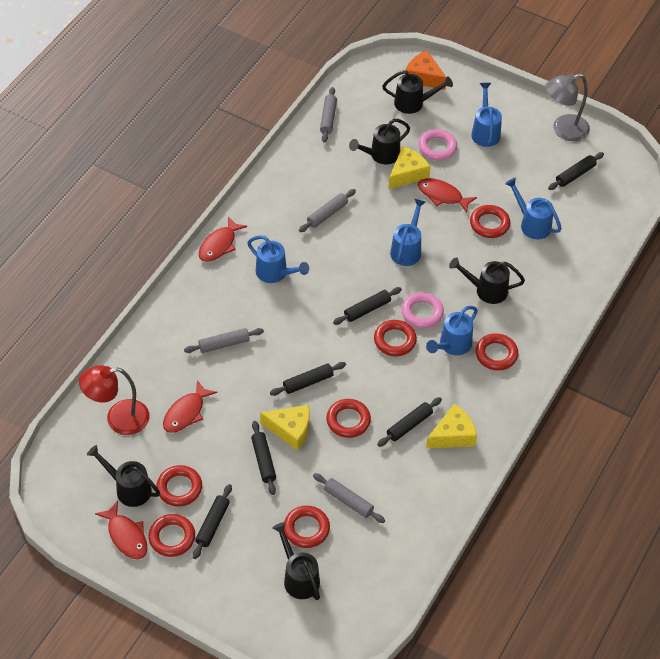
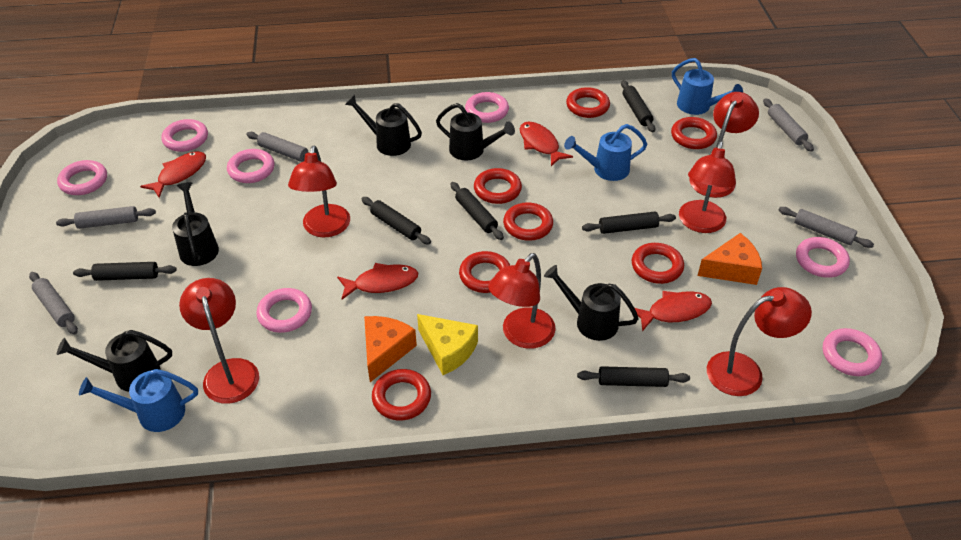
blue watering can: [247,235,309,283] [390,199,426,266] [426,306,478,355] [471,83,502,147] [505,178,562,239] = 5 -> [79,369,198,432] [564,124,647,181] [672,58,743,115] = 3
grey lamp: [545,73,590,141] = 1 -> none = 0
grey rolling pin: [184,328,264,353] [299,189,356,232] [313,473,385,523] [320,87,337,142] = 4 -> [29,272,78,334] [56,206,156,229] [246,132,308,162] [763,98,814,152] [779,207,874,248] = 5
orange cheese: [405,51,446,90] = 1 -> [364,316,417,382] [697,233,762,285] = 2
pink ring: [402,292,444,328] [418,129,457,160] = 2 -> [57,160,107,195] [161,119,208,152] [227,149,275,183] [256,288,312,333] [465,92,509,123] [796,237,850,278] [823,328,882,376] = 7
red lamp: [79,365,149,435] = 1 -> [179,278,259,404] [288,145,350,237] [488,253,556,349] [679,141,736,233] [690,92,759,198] [707,287,812,396] = 6
yellow cheese: [260,405,310,451] [388,146,431,189] [426,404,477,448] = 3 -> [417,314,478,375] = 1

